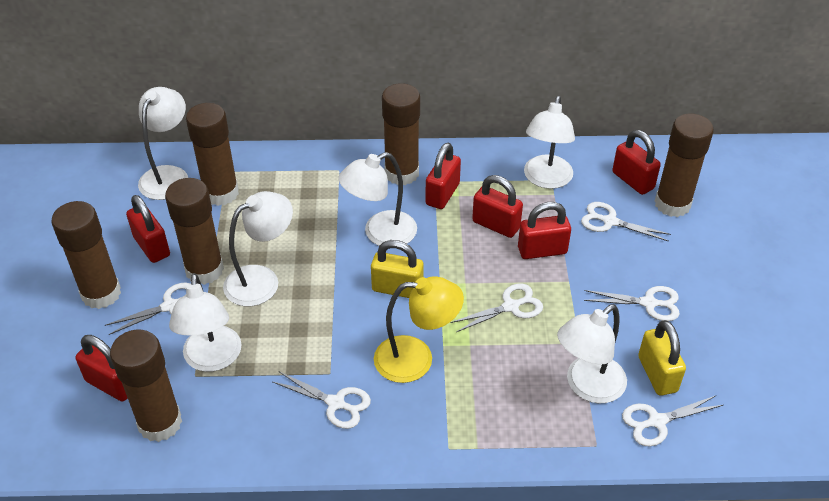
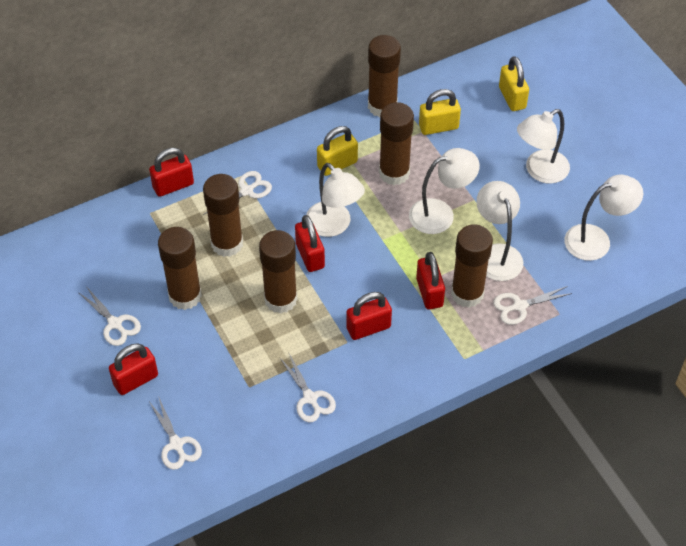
red padlock: [75,335,128,402] [126,195,170,263] [425,143,461,209] [472,175,523,238] [518,202,571,259] [612,130,661,195] = 6 -> [109,343,158,395] [149,148,194,197] [295,215,325,272] [346,292,392,340] [416,252,445,309] = 5
white lamp: [138,87,188,200] [169,273,242,372] [223,191,293,306] [338,152,417,246] [524,96,575,189] [557,304,627,403] = 6 -> [306,163,365,237] [409,148,480,234] [476,181,523,281] [517,109,570,184] [564,175,643,261] = 5
white scissors: [105,283,190,335] [273,372,371,429] [450,284,543,332] [581,202,671,241] [584,286,680,321] [622,395,723,447] = 6 -> [79,286,141,346] [150,396,202,470] [203,171,272,215] [279,352,336,422] [493,286,572,325] = 5
yellow lamp: [374,276,464,383] = 1 -> none = 0
yellow padlock: [371,240,424,298] [638,320,686,396] = 2 -> [317,126,358,176] [419,89,461,135] [499,56,529,111] = 3

